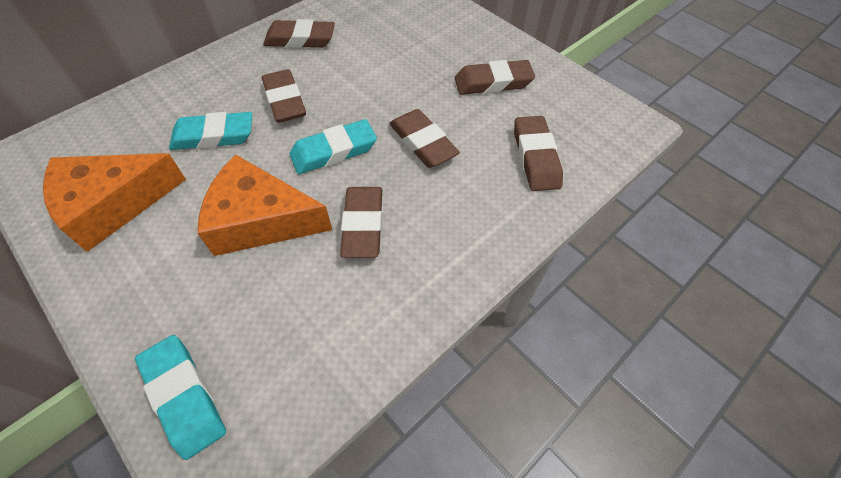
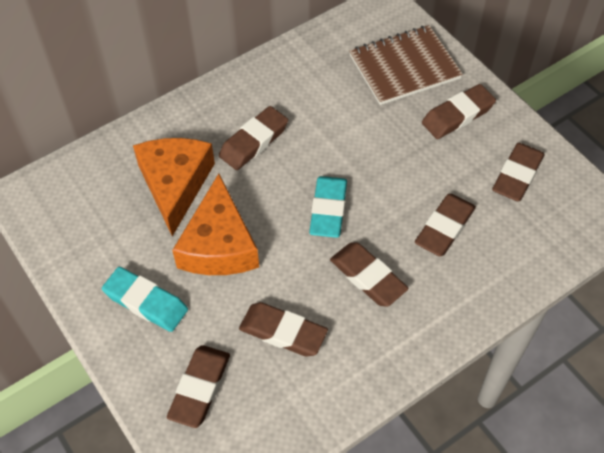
brown eraser: [262,69,306,123] [263,19,335,48] [340,187,383,258] [389,109,460,168] [455,60,535,95] [514,116,563,191] = 6 -> [167,345,230,428] [219,106,288,170] [239,302,328,357] [330,242,409,307] [415,194,476,256] [422,84,496,139] [492,143,544,201] = 7
brown notebook: none = 0 -> [349,25,463,105] = 1
turquoise eraser: [135,335,226,460] [169,112,252,150] [290,119,377,174] = 3 -> [102,267,188,332] [309,176,347,238] = 2

